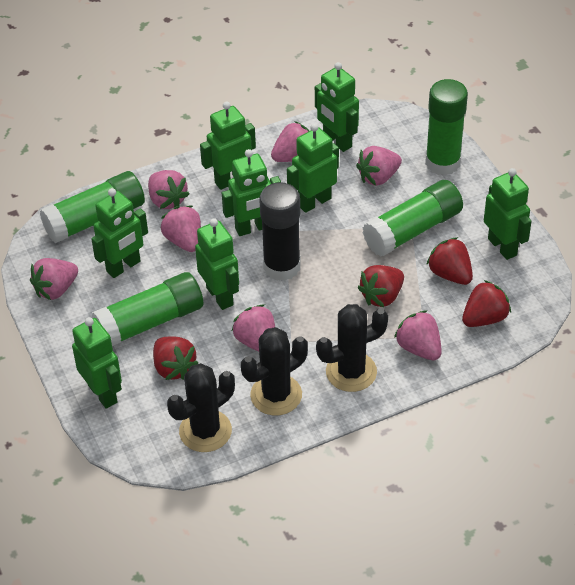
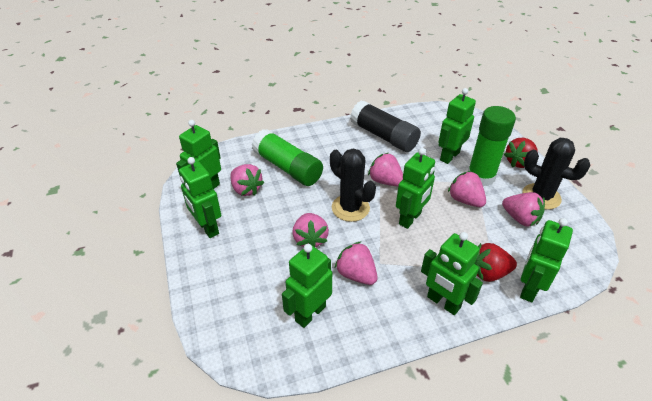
black cactus: [167,363,235,452] [241,327,308,416] [316,304,388,392] = 3 -> [330,148,376,222] [522,138,590,210] = 2
green glue stick: [40,171,145,243] [92,272,203,346] [362,180,463,257] [425,79,468,175] = 4 -> [252,129,323,186] [468,106,516,186] = 2
green robot: [72,317,122,409] [91,188,148,278] [195,218,239,310] [200,102,256,190] [222,149,281,236] [287,124,339,213] [315,62,359,152] [484,168,532,260] = 8 -> [176,120,221,189] [179,157,221,238] [282,244,332,328] [396,148,435,229] [421,232,483,315] [438,88,476,164] [520,218,573,302] = 7
pink strawberry: [30,258,78,300] [148,170,189,209] [161,206,201,252] [232,305,275,352] [271,121,309,162] [356,146,402,186] [394,310,442,360] = 7 -> [230,164,264,196] [292,213,329,247] [335,241,377,285] [368,153,403,186] [448,171,486,207] [502,192,545,226] = 6
red strawberry: [153,336,198,380] [357,265,404,307] [426,237,473,285] [462,280,511,327] = 4 -> [474,243,517,282] [504,138,538,168] = 2

